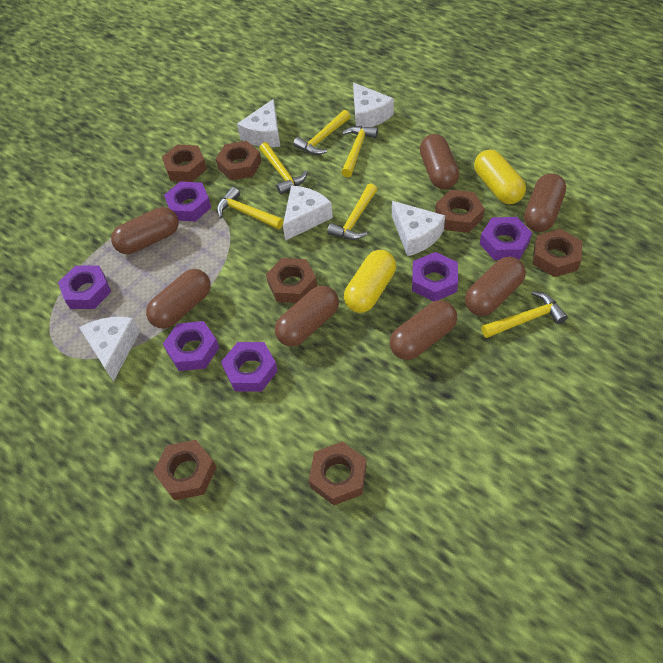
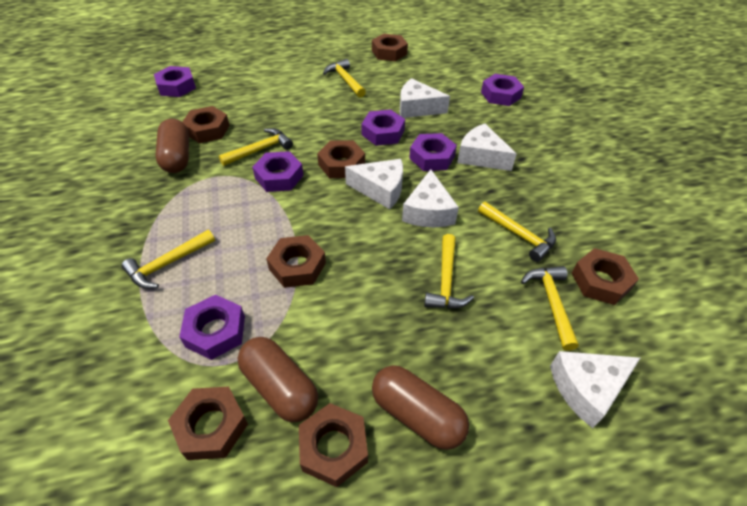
brown capsule: [111,207,179,254] [146,269,211,329] [275,286,339,346] [390,300,457,360] [420,134,459,189] [465,257,526,316] [524,173,566,232] = 7 -> [155,119,189,173] [238,337,318,422] [372,365,469,450] = 3
yellow capsule: [344,250,396,313] [474,150,526,204] = 2 -> none = 0

